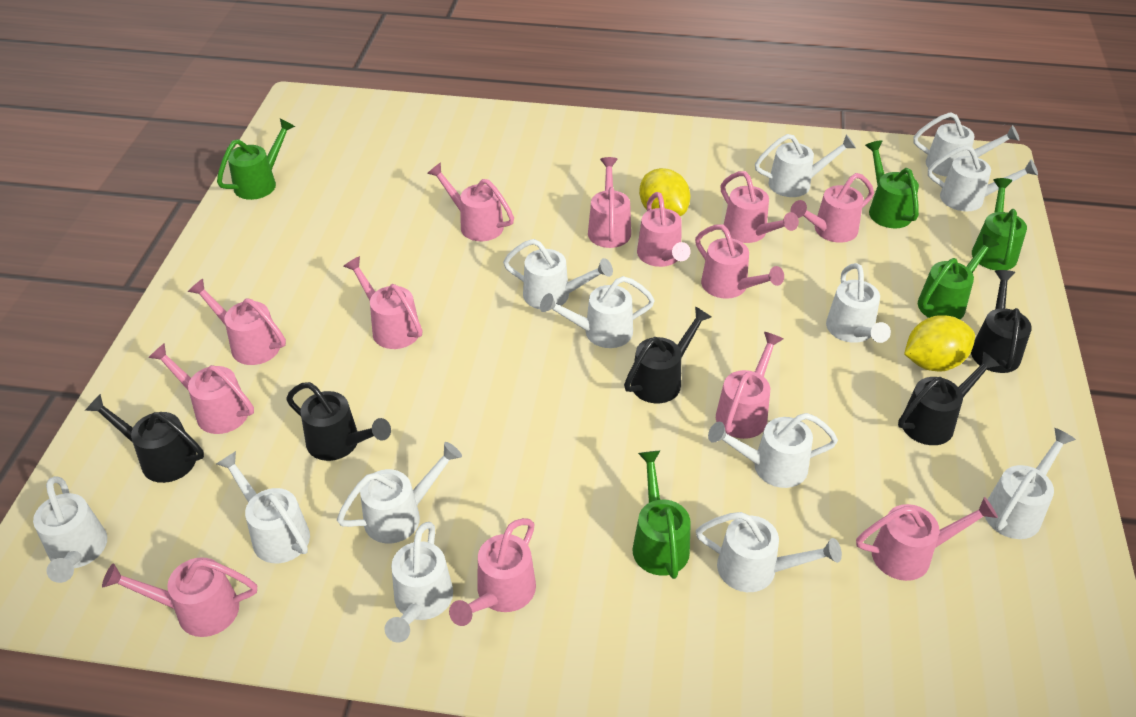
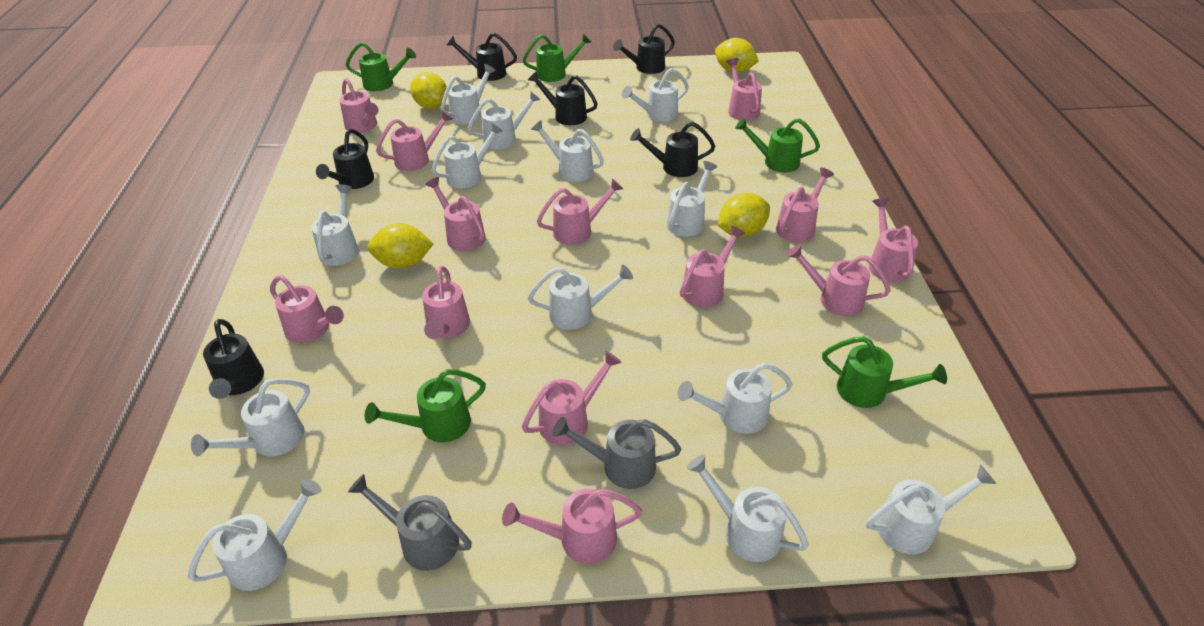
black watering can: [85,394,204,483] [286,382,391,461] [624,306,712,403] [898,351,1000,445] [971,270,1032,373] = 5 -> [203,319,264,399] [316,129,374,189] [447,33,517,81] [528,71,598,125] [613,24,675,74] [630,122,715,177] = 6
grey watering can: none = 0 -> [348,474,472,571] [552,417,681,489] = 2
yellow lemon: [639,168,690,216] [904,315,975,371] = 2 -> [367,223,434,268] [410,72,447,109] [715,38,759,73] [718,193,770,237] = 4

